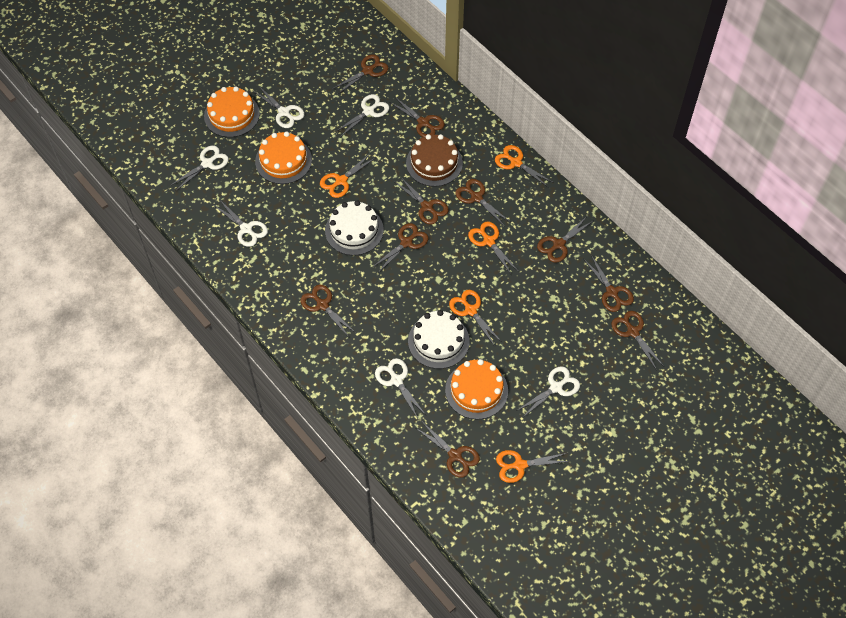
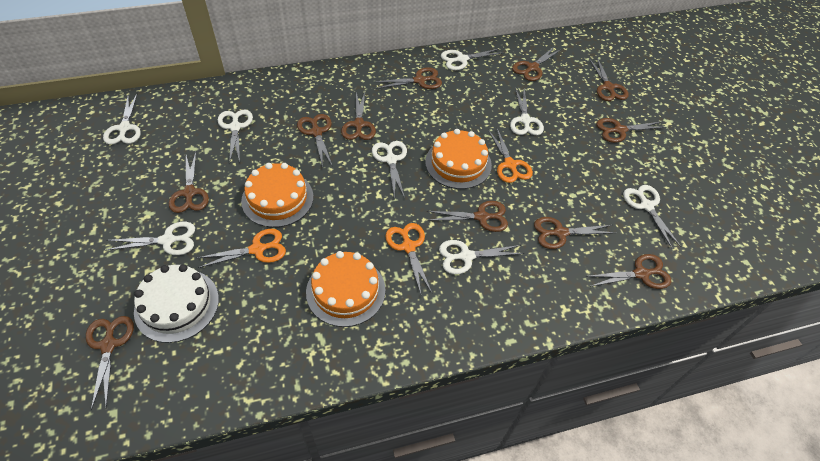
brown cake: [406,134,463,187] = 1 -> none = 0
brown scissors: [300,285,356,337] [333,54,388,94] [373,223,428,273] [389,97,445,137] [395,176,449,224] [416,422,480,478] [455,179,510,227] [537,216,593,263] [585,255,634,312] [611,311,663,370] = 10 -> [86,316,134,411] [169,152,209,213] [297,114,333,167] [341,92,376,140] [375,67,442,89] [427,201,508,232] [512,46,560,81] [534,217,615,249] [585,254,671,289] [589,58,628,101] [597,118,667,143] = 11
orange scissors: [320,153,377,198] [449,290,502,345] [468,222,519,274] [495,145,554,188] [496,450,570,483] = 5 -> [197,229,286,268] [385,223,432,294] [488,128,533,183] = 3
white cake: [325,201,384,256] [408,310,470,369] = 2 -> [134,264,219,343] = 1
white scissors: [170,146,229,191] [213,199,268,247] [253,86,304,128] [335,94,389,137] [375,358,426,419] [516,366,580,418] = 6 -> [103,92,141,144] [105,222,195,255] [218,109,253,163] [372,141,407,199] [439,240,524,274] [441,48,502,70] [510,87,544,135] [623,185,681,249] = 8

